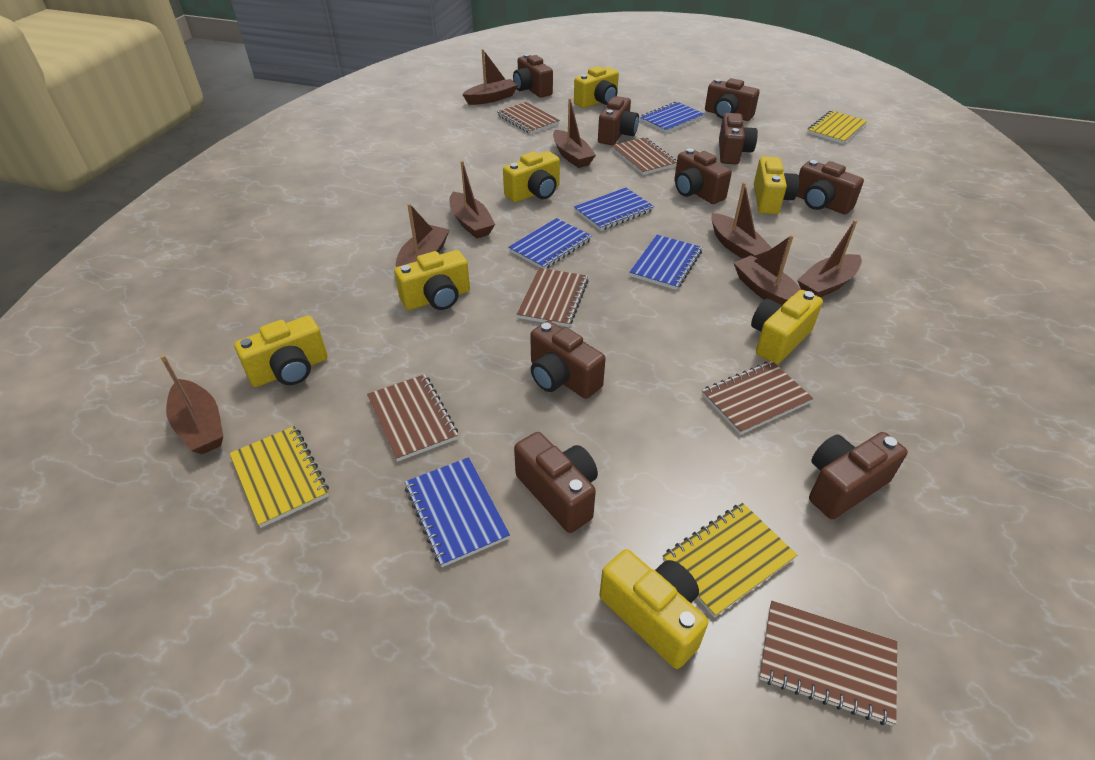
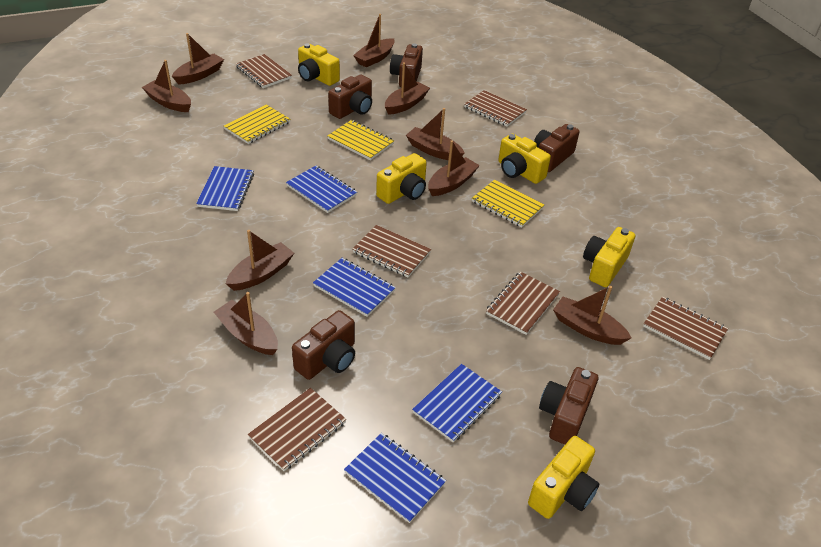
brown boat: [160,355,223,454] [396,203,449,267] [449,160,495,239] [462,49,518,105] [553,98,596,168] [711,182,772,259] [734,235,801,305] [797,220,862,298] = 8 -> [142,60,191,112] [172,33,224,85] [214,292,278,355] [226,230,294,291] [353,14,395,67] [385,63,430,115] [406,108,465,160] [428,140,480,196] [553,286,631,345] = 9
brown camera: [513,54,553,98] [514,432,598,533] [530,321,606,399] [598,96,639,145] [674,148,732,204] [705,78,760,121] [719,113,758,164] [796,160,864,214] [809,432,908,519] = 9 -> [292,310,355,380] [328,74,372,119] [390,43,423,87] [534,124,580,172] [539,367,598,445] = 5
yellow camera: [234,315,328,387] [394,250,470,310] [503,151,560,202] [574,66,619,108] [600,549,708,669] [751,290,823,364] [754,156,799,215] = 7 -> [298,43,340,86] [376,153,427,204] [498,134,551,184] [528,436,599,519] [583,227,635,287] = 5

